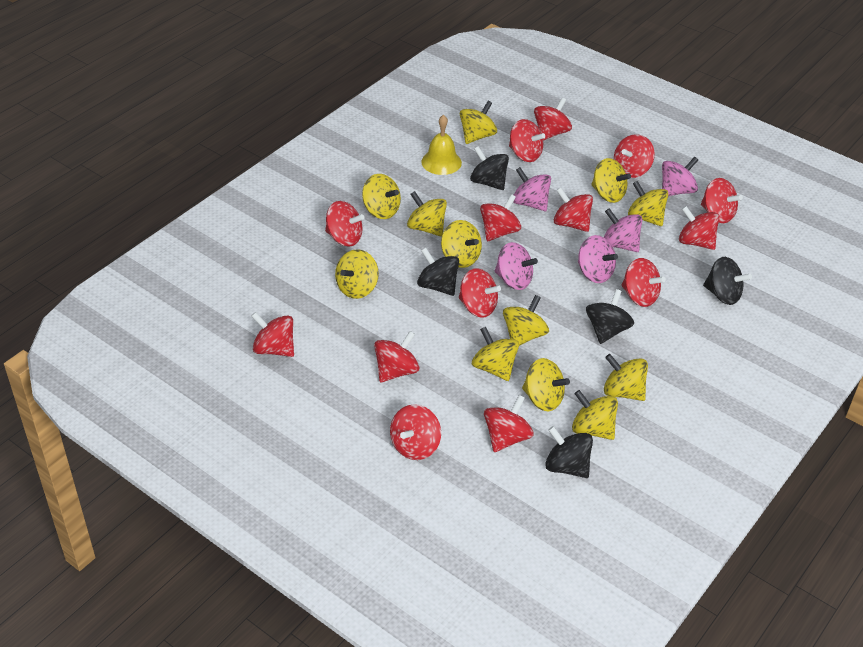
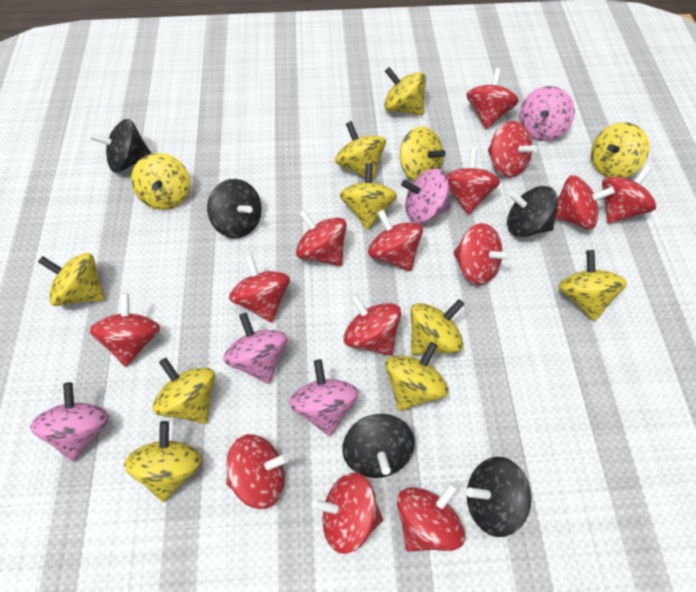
yellow bell: [421,115,462,175] = 1 -> none = 0

